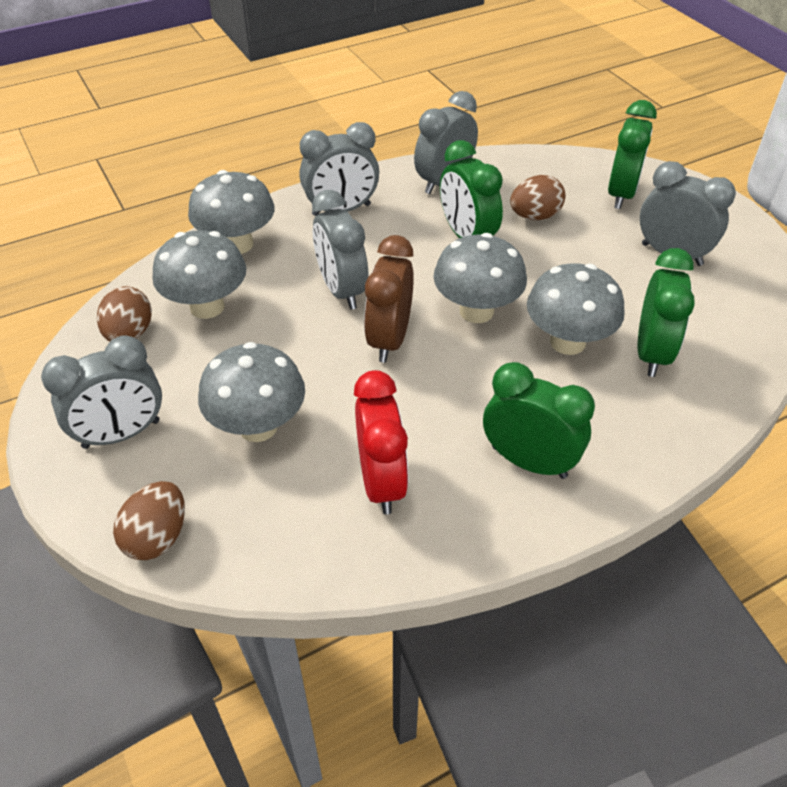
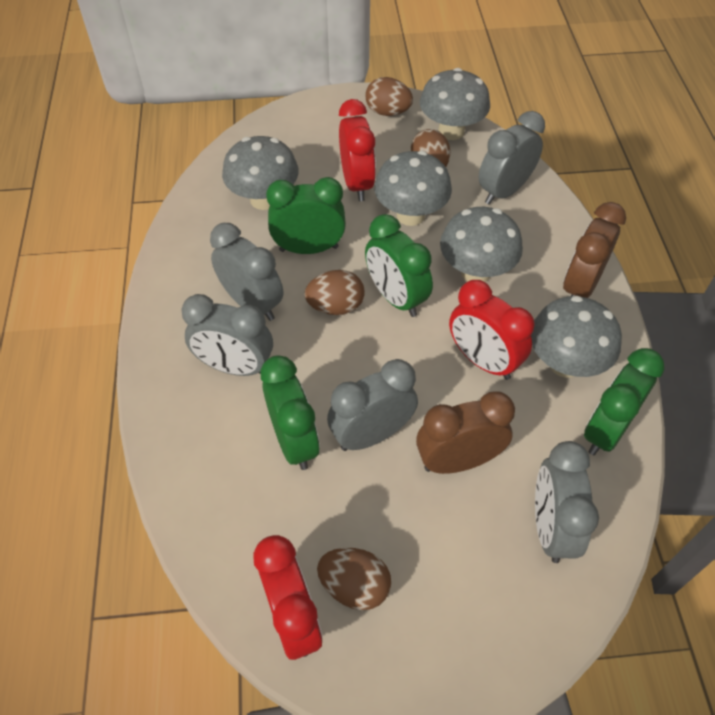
brown clock: [364,235,414,363] = 1 -> [416,391,515,474] [563,202,626,298] = 2
brown egg: [97,286,152,342] [113,481,185,560] [510,175,566,220] = 3 -> [305,270,365,315] [317,548,391,610] [365,77,413,116] [411,129,450,167] = 4
red clock: [354,370,408,515] = 1 -> [254,535,322,660] [339,99,376,201] [449,280,534,380] = 3

